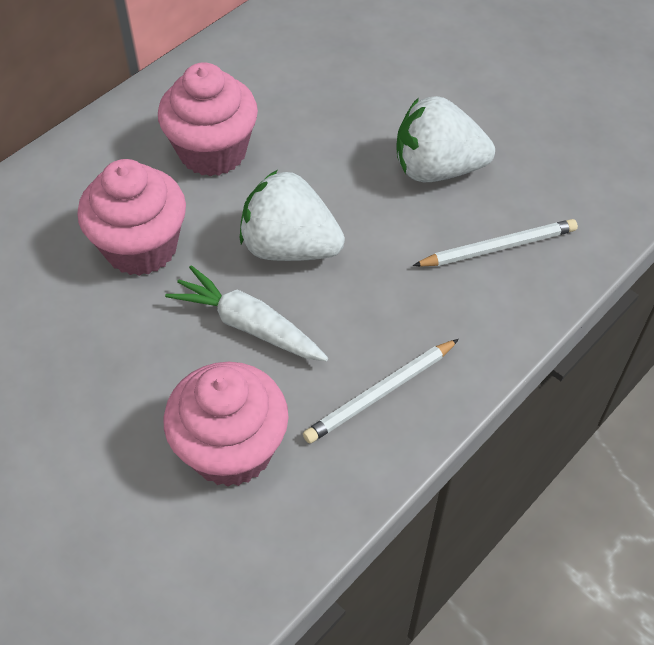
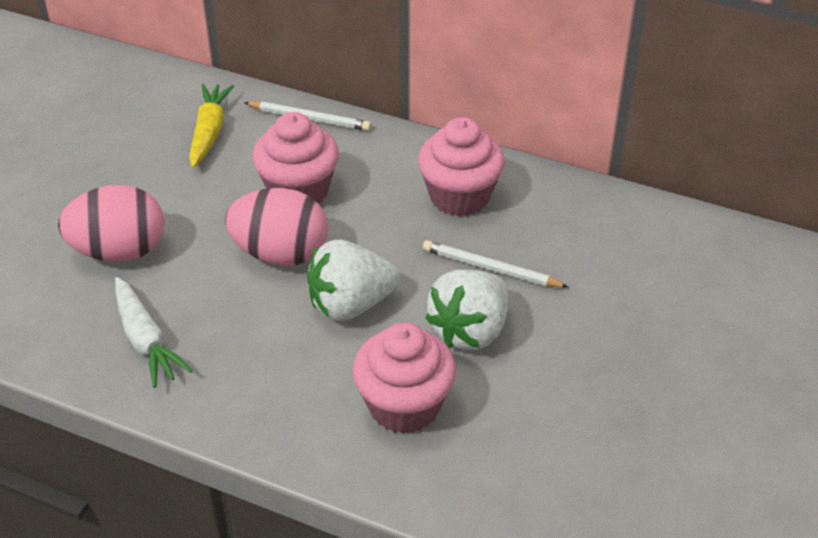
pink egg: none = 0 -> [58,185,165,262] [225,188,328,266] = 2
yellow carrot: none = 0 -> [189,84,234,168] = 1

